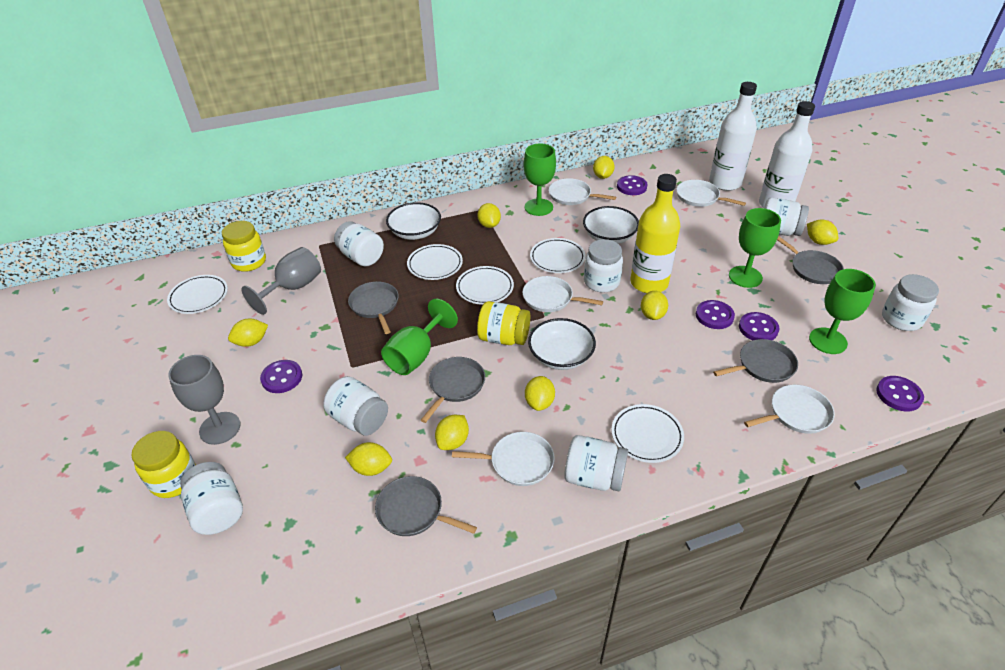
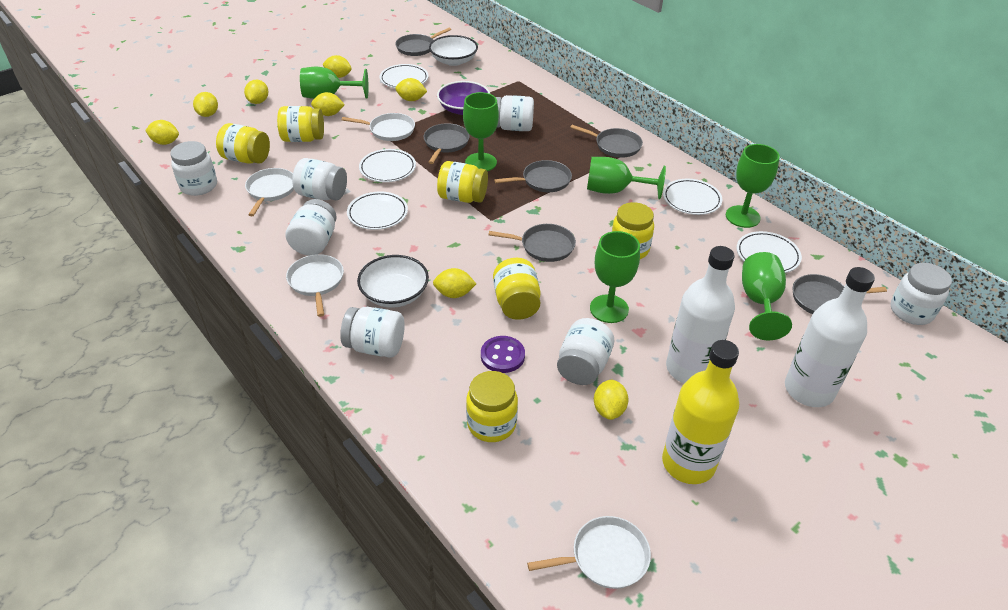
green goblet: [381,299,458,375] [524,143,556,216] [729,208,781,288] [809,269,876,354] = 4 -> [300,67,369,99] [463,92,499,171] [587,157,666,199] [590,231,640,323] [726,144,780,228] [742,252,792,340] = 6
grey goblet: [168,355,241,445] [241,247,321,315] = 2 -> none = 0
grey pan: [348,282,399,334] [375,476,477,536] [421,357,485,423] [713,339,798,383] [777,236,844,284] = 5 -> [395,27,452,56] [424,123,470,164] [489,224,576,262] [494,160,572,192] [570,125,643,158] [792,274,887,314] = 6
purple bowl: none = 0 -> [437,81,490,115] = 1
purple button: [260,360,302,393] [617,175,648,195] [696,300,735,329] [739,312,780,340] [876,376,924,411] = 5 -> [481,336,525,373] = 1
white bowl: [386,202,441,240] [528,318,596,370] [583,206,639,244] = 3 -> [357,255,429,308] [429,35,478,66] = 2
white pan: [452,432,555,486] [522,276,603,312] [549,178,616,205] [677,180,746,207] [744,385,835,434] = 5 -> [245,168,294,216] [286,254,344,317] [342,113,415,141] [527,516,651,589] = 4
yellow jar: [131,431,196,498] [222,221,266,272] [477,301,530,345] = 3 -> [216,123,270,164] [277,106,324,142] [437,161,488,203] [466,371,518,442] [493,258,541,320] [612,202,654,259] = 6

